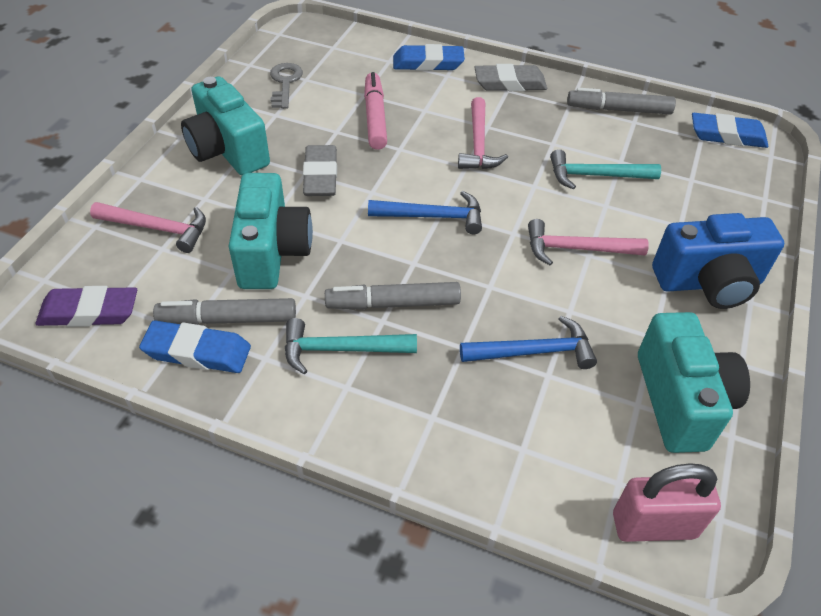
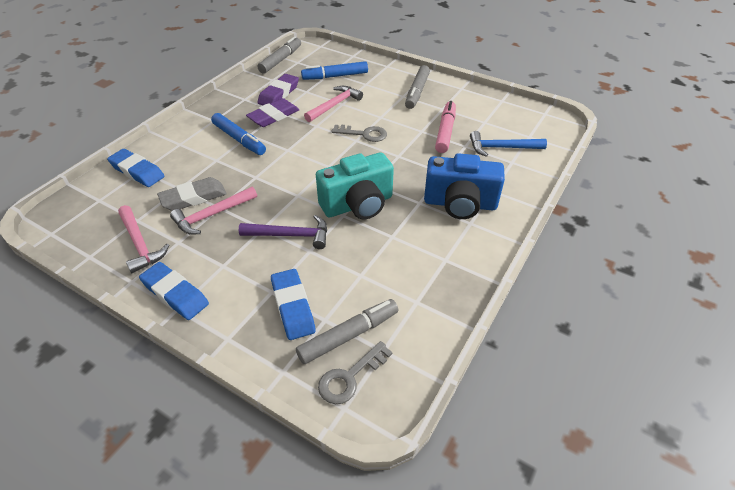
blue hammer: [368,191,482,234] [460,316,597,369] = 2 -> [470,131,547,157] = 1
blue marker: none = 0 -> [211,113,266,155] [301,61,368,80] = 2
grey eraser: [303,145,337,196] [474,64,547,91] = 2 -> [157,177,227,211] = 1
grey key: [270,63,303,109] = 1 -> [318,341,392,404] [331,125,387,142] = 2
pink padlock: [613,463,721,542] = 1 -> none = 0
purple eraser: [36,286,137,327] = 1 -> [246,98,299,127] [257,74,299,105] = 2
purple hammer: none = 0 -> [239,215,327,249] = 1
turquoise camera: [181,76,270,175] [228,173,313,289] [638,312,750,453] = 3 -> [316,152,394,219] = 1
turquoise hammer: [285,318,417,375] [550,149,661,190] = 2 -> none = 0

